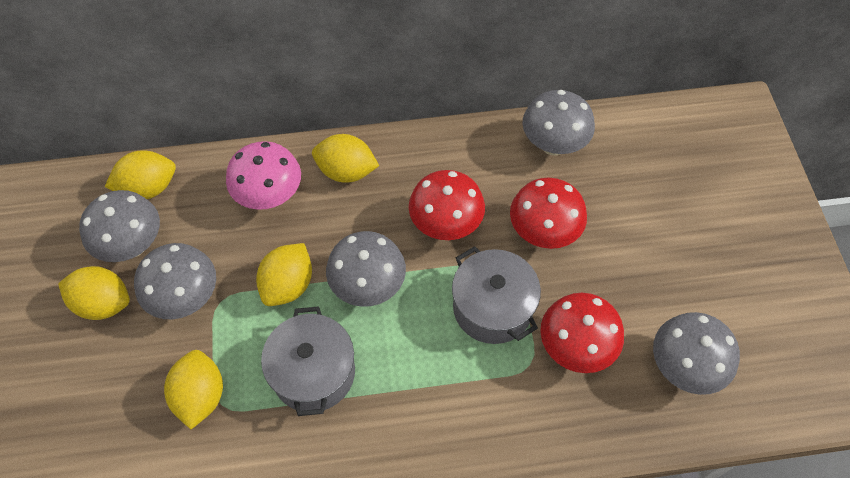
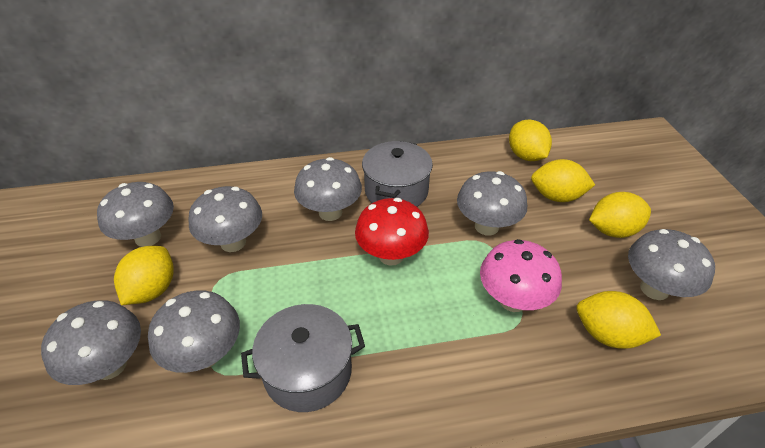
grey mushroom: [79,190,160,262] [134,243,216,319] [326,231,406,307] [522,90,595,156] [653,312,740,395] = 5 -> [41,300,141,385] [97,182,174,247] [148,290,240,373] [188,186,262,252] [294,157,362,221] [457,171,527,236] [628,229,715,300] = 7
red mushroom: [409,170,485,240] [510,178,587,249] [540,293,624,373] = 3 -> [355,198,429,266] = 1

